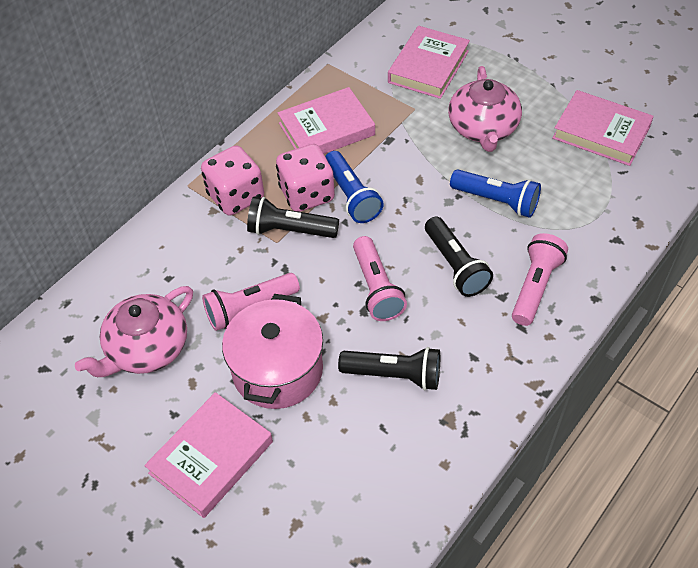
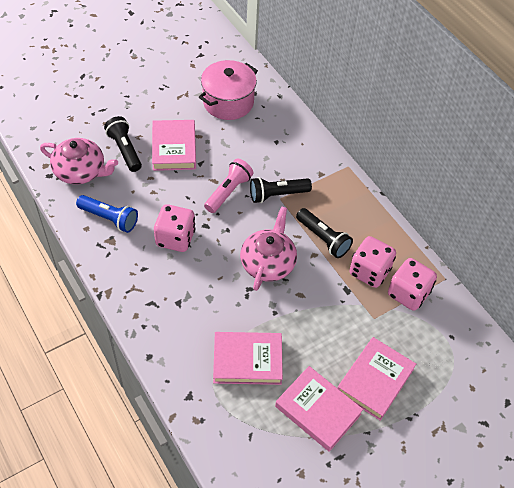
blue flashlight: [325,151,384,223] [450,170,541,218] = 2 -> [76,195,138,233] = 1
pink dice: [201,145,264,216] [276,144,335,212] = 2 -> [154,204,196,252] [349,236,396,288] [388,258,437,311] = 3
pink flashlight: [202,273,300,331] [353,236,407,321] [512,233,568,326] = 3 -> [204,159,253,213] = 1

